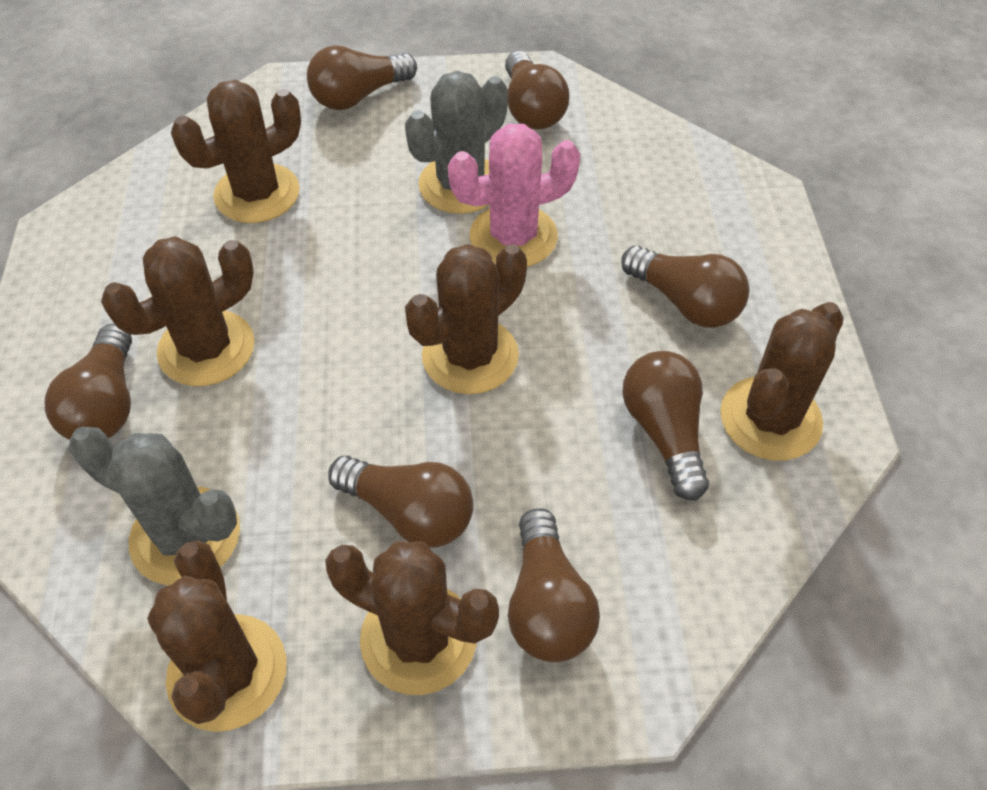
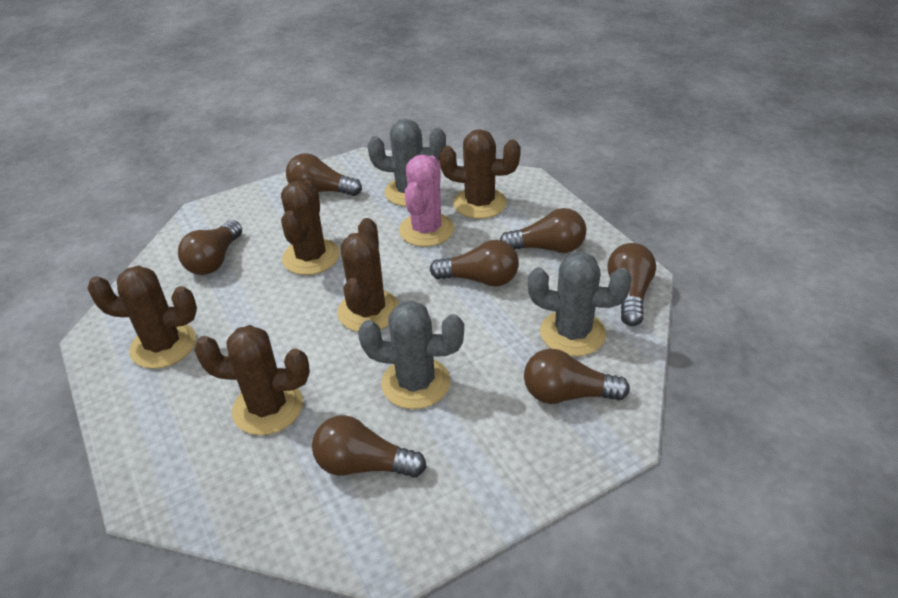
brown cactus: [101,236,255,386] [147,540,287,732] [171,80,301,223] [325,541,499,695] [405,244,527,394] [720,302,844,461] = 6 -> [87,265,197,369] [194,325,310,435] [281,180,340,275] [337,218,399,332] [439,129,521,219] = 5
grey cactus: [69,426,240,585] [405,71,508,214] = 2 -> [358,300,464,409] [368,119,446,206] [528,252,632,356] = 3

